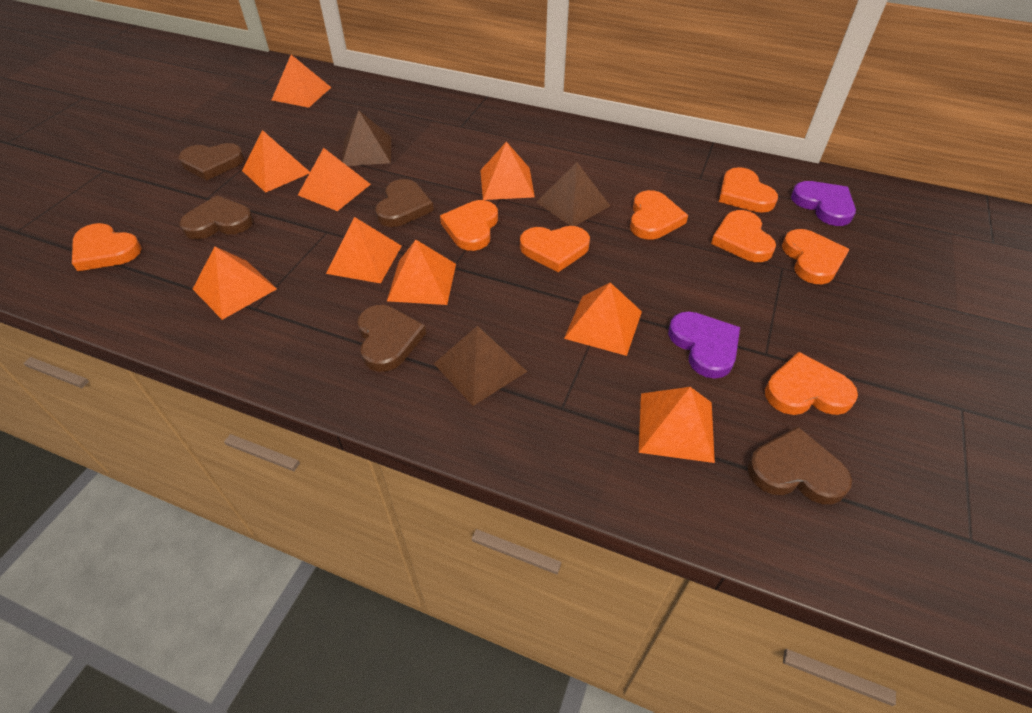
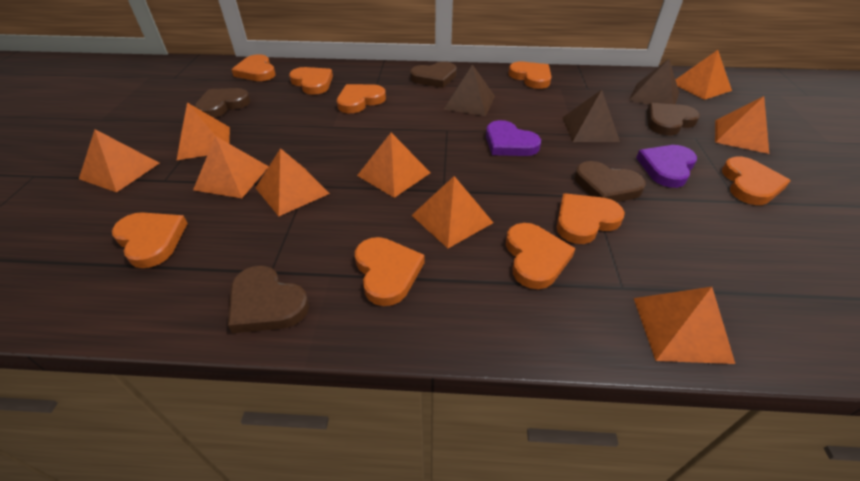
orange heart: [72,223,142,271] [440,200,498,251] [520,226,590,272] [630,190,688,240] [711,210,776,262] [719,167,778,213] [765,352,858,415] [782,229,849,284] = 8 -> [112,212,188,268] [231,54,276,81] [289,67,333,95] [337,84,386,113] [355,237,425,306] [506,223,576,289] [508,62,551,89] [557,193,625,244] [722,157,791,205] = 9

